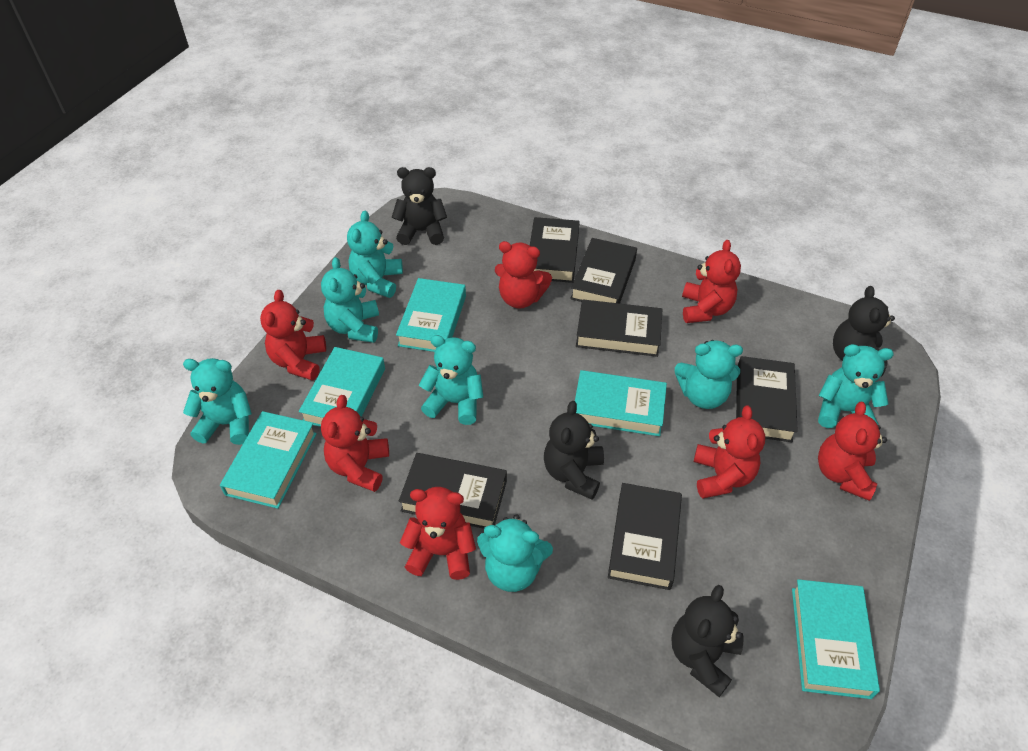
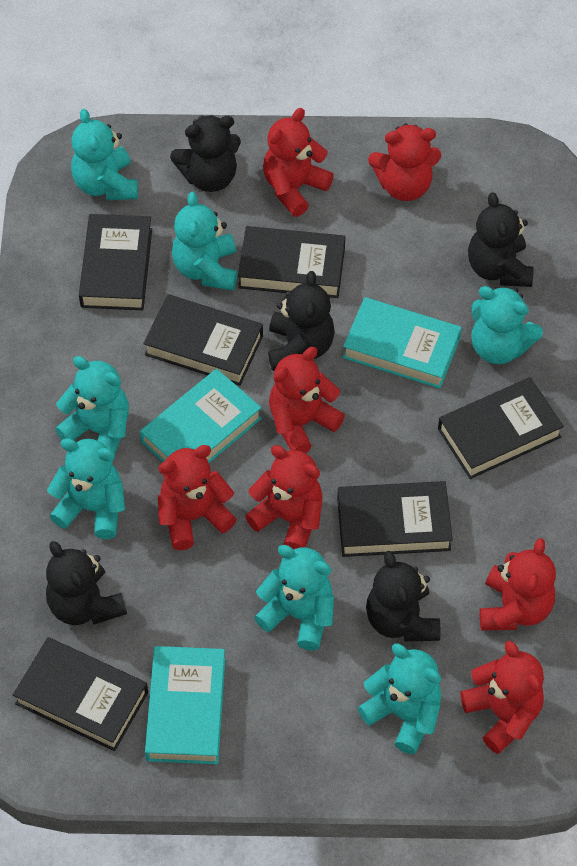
black teddy bear: [392,167,447,245] [544,401,604,499] [672,585,743,697] [833,286,895,376] = 4 -> [46,541,127,625] [170,115,241,192] [268,271,335,371] [366,551,440,642] [468,192,534,287] = 5
turquoise book: [220,411,317,509] [299,347,385,427] [396,278,466,352] [575,370,667,436] [792,579,880,699] = 5 -> [140,369,262,463] [145,646,225,764] [343,297,462,389] = 3

